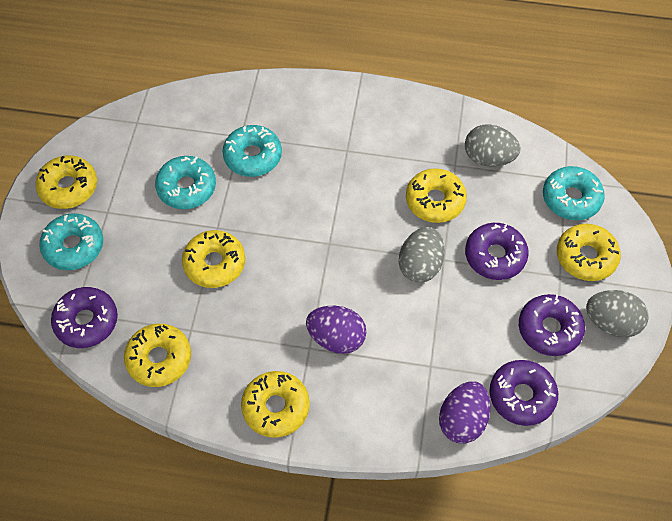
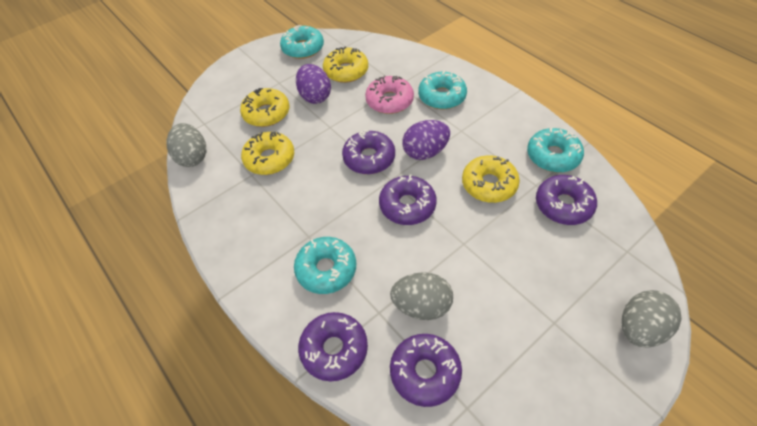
pink donut: none = 0 -> [365,76,414,114] = 1
purple donut: [51,287,118,348] [465,223,529,280] [489,360,558,426] [519,294,585,356] = 4 -> [298,312,368,381] [342,130,395,174] [379,174,437,225] [390,334,462,407] [536,175,597,225] = 5
yellow donut: [35,155,97,209] [124,324,191,387] [182,230,245,288] [241,371,310,438] [406,168,467,223] [557,224,621,281] = 6 -> [240,88,290,127] [241,132,294,175] [323,47,368,83] [462,155,520,203] = 4

